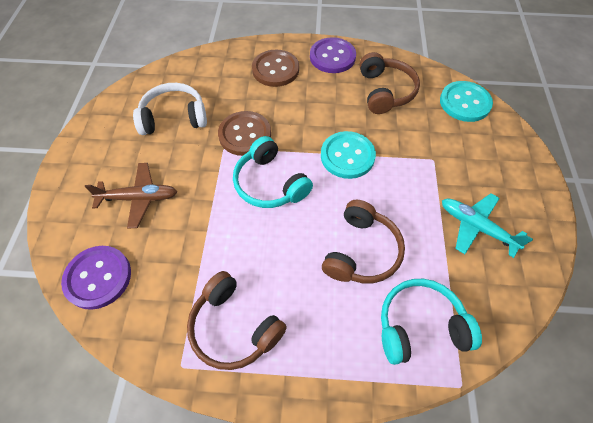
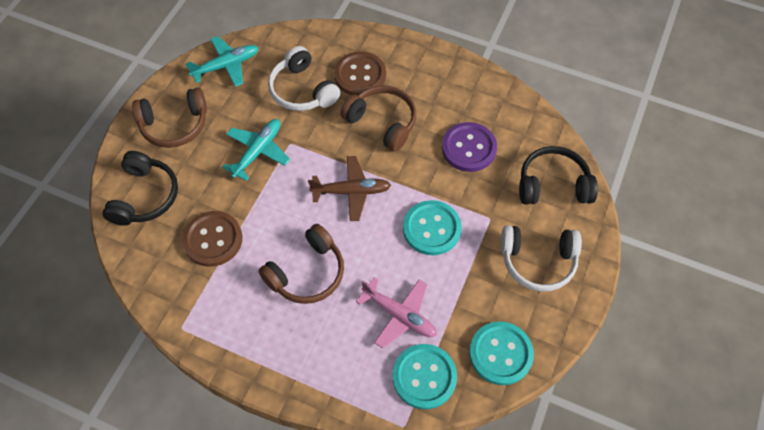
black headphones: none = 0 -> [102,151,178,226] [519,146,598,205] = 2
pink plane: none = 0 -> [356,277,437,349] = 1
purple button: [61,246,131,310] [310,37,356,73] = 2 -> [442,122,497,172] = 1
turquoise button: [321,131,376,179] [440,81,493,122] = 2 -> [393,344,457,409] [403,200,462,255] [469,321,534,385] = 3
turquoise headphones: [233,136,313,208] [381,279,482,365] = 2 -> none = 0
turquoise plane: [442,193,533,258] = 1 -> [186,36,258,87] [222,119,290,181] = 2
white headphones: [133,83,207,135] = 1 -> [268,46,340,111] [501,225,582,292] = 2

